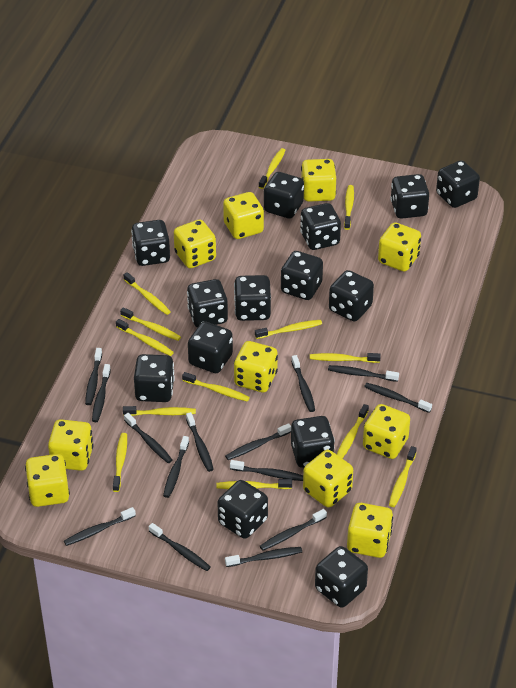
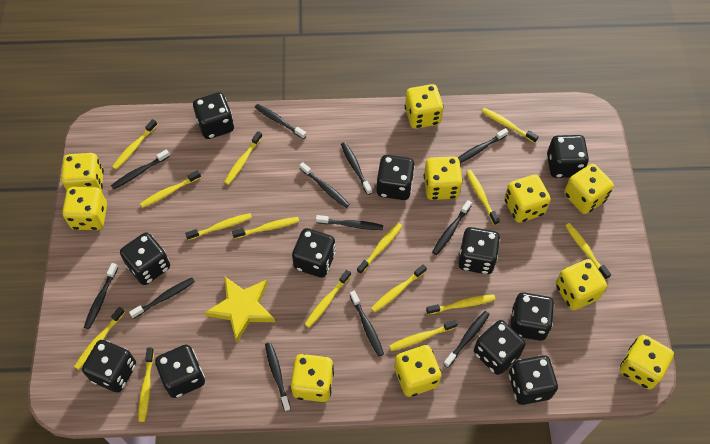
black dice: [131,220,170,266] [134,354,175,402] [187,279,228,328] [188,321,233,373] [218,480,268,539] [234,275,271,321] [264,172,304,219] [281,251,323,300] [291,416,335,468] [300,203,341,250] [315,546,368,607] [329,270,374,321] [390,174,429,219] [436,160,480,208] = 14 -> [82,340,136,392] [120,232,170,285] [155,345,205,398] [193,92,234,139] [292,228,336,278] [377,155,415,200] [458,227,500,274] [474,320,526,375] [509,355,558,405] [510,292,554,341] [547,135,589,178] = 11
black toothbrush: [64,507,136,546] [85,348,102,405] [92,364,111,422] [124,413,172,463] [149,523,211,571] [163,436,189,498] [186,412,214,472] [225,423,291,460] [225,547,302,567] [230,460,303,481] [260,509,327,551] [291,355,315,412] [328,365,399,382] [364,383,432,413] = 14 -> [84,263,118,329] [111,150,170,189] [129,278,195,319] [255,104,307,139] [265,342,291,412] [300,162,350,208] [316,215,383,230] [341,142,372,195] [350,291,384,356] [432,200,472,255] [444,311,490,368] [458,128,508,163] = 12
yellow star: none = 0 -> [205,277,275,342] = 1
yellow toothbrush: [113,433,127,492] [116,319,174,356] [120,307,181,341] [123,406,196,416] [124,272,171,315] [182,372,250,402] [217,479,292,489] [255,320,322,339] [259,148,285,189] [310,353,381,363] [337,404,369,459] [344,185,354,230] [389,446,417,507] = 13 -> [74,307,125,370] [112,119,157,170] [139,348,154,422] [140,170,201,208] [185,213,252,240] [224,131,262,185] [232,217,299,239] [305,270,351,328] [357,223,402,274] [371,264,427,312] [389,320,458,351] [426,294,495,315] [466,170,500,225] [481,108,539,143] [565,223,611,280] = 15

